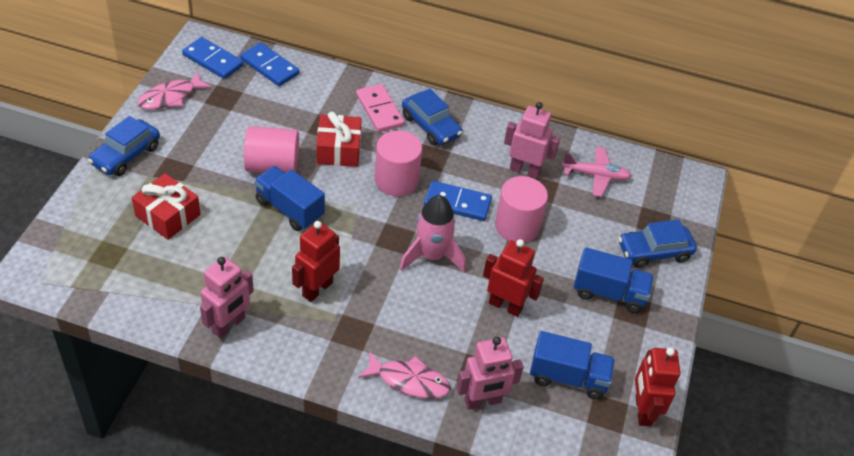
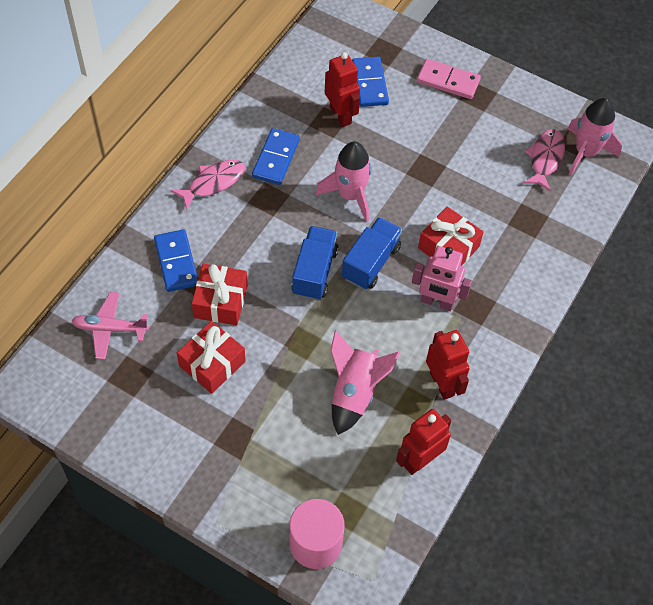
blue car: [88,116,160,176] [402,89,463,146] [619,220,697,268] = 3 -> none = 0
blue truck: [254,166,325,231] [530,331,615,399] [574,247,654,313] = 3 -> [292,226,339,300] [342,217,402,289] = 2
pink cylinder: [244,126,299,173] [375,131,422,196] [495,176,548,243] = 3 -> [289,499,345,569] = 1
pink robot: [200,257,254,338] [456,337,524,409] [504,102,560,178] = 3 -> [412,246,472,311] = 1
pink rocket: [400,195,466,272] = 1 -> [316,142,372,222] [331,330,400,435] [567,98,622,175] = 3
red gift: [132,173,201,240] [316,112,362,167] = 2 -> [177,321,246,394] [192,264,247,325] [418,207,484,266] = 3

